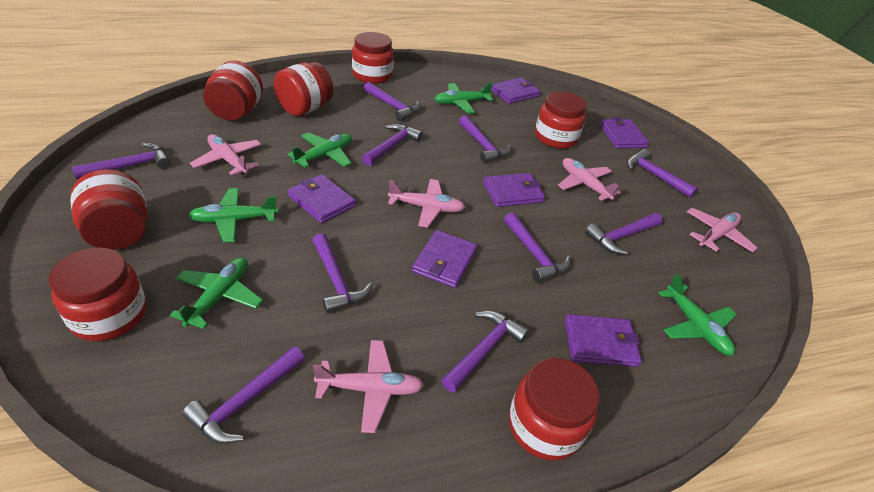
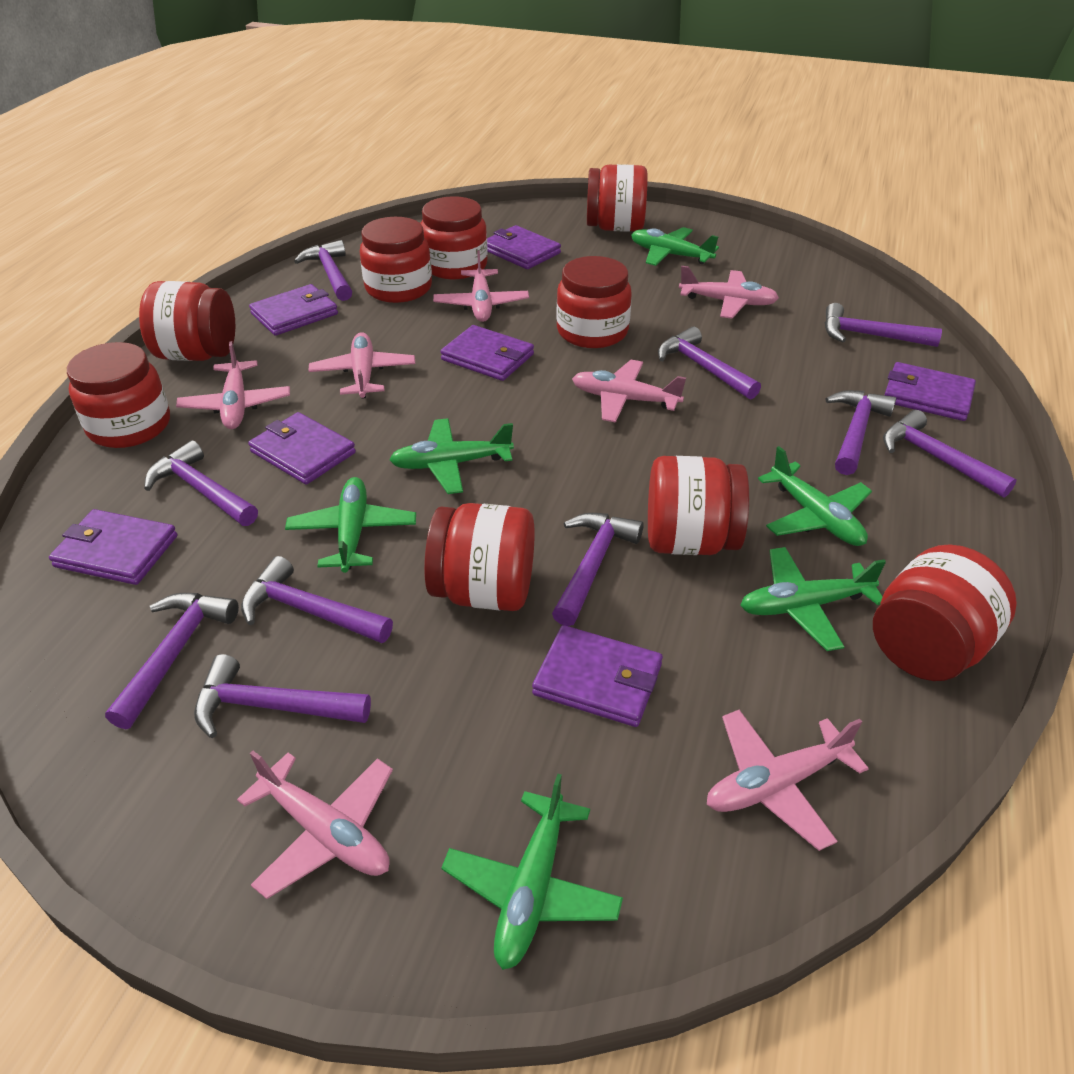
green plane: [170,257,263,329] [189,188,278,243] [288,133,352,168] [435,82,493,113] [659,274,737,355] = 5 -> [285,477,416,573] [389,418,514,494] [441,774,623,970] [631,227,719,266] [740,547,886,651] [758,446,872,546] = 6
pink plane: [190,134,261,176] [313,340,424,433] [388,179,465,228] [558,158,621,201] [687,208,757,252] = 5 -> [176,341,290,429] [237,751,393,899] [309,332,415,398] [433,250,529,322] [572,360,686,423] [679,266,779,319] [707,710,869,851] = 7
purple wallet: [288,174,356,223] [412,230,478,288] [483,173,545,207] [491,77,541,104] [565,314,642,367] [599,117,649,148] = 6 -> [49,509,177,585] [248,412,356,485] [249,284,338,336] [440,325,534,381] [487,225,561,269] [532,625,663,727] [885,362,976,421] = 7
red jar: [49,248,147,341] [70,169,148,250] [203,61,263,121] [274,62,333,116] [352,32,394,84] [509,358,600,461] [535,91,587,149] = 7 -> [67,342,170,448] [139,281,235,361] [360,217,432,303] [420,196,488,279] [424,503,535,611] [556,256,631,348] [587,164,648,232] [648,456,749,555] [873,544,1017,681] = 9

